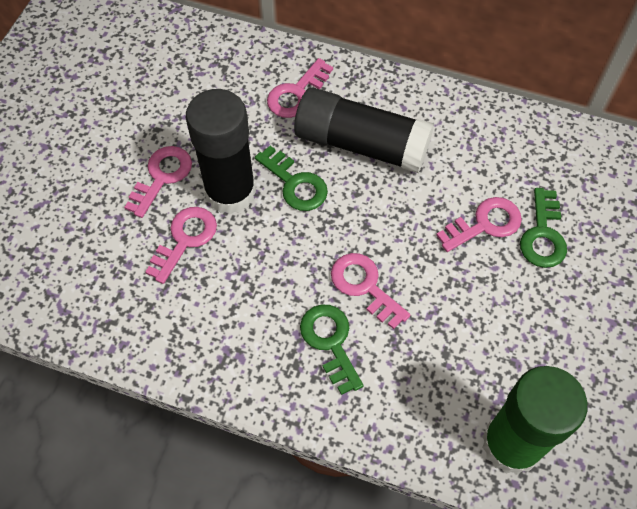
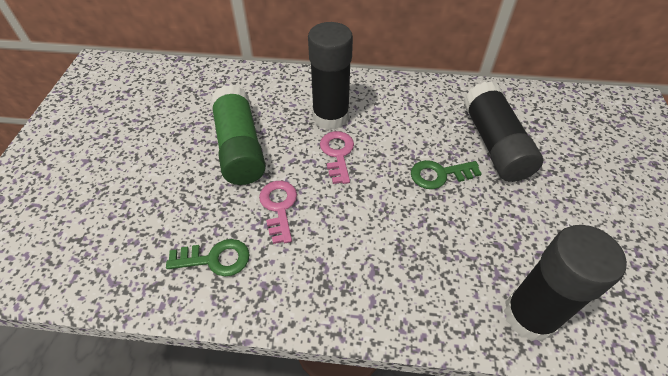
black glue stick: [186,89,256,214] [294,88,434,173] = 2 -> [308,22,353,130] [463,81,543,182] [504,225,627,341] = 3
green key: [255,146,328,211] [300,304,364,395] [520,188,567,268] = 3 -> [166,239,250,276] [411,160,482,189] = 2
pink key: [124,146,192,218] [145,207,217,284] [267,58,333,118] [331,253,411,329] [436,197,522,252] = 5 -> [259,181,297,244] [320,131,354,184] = 2

